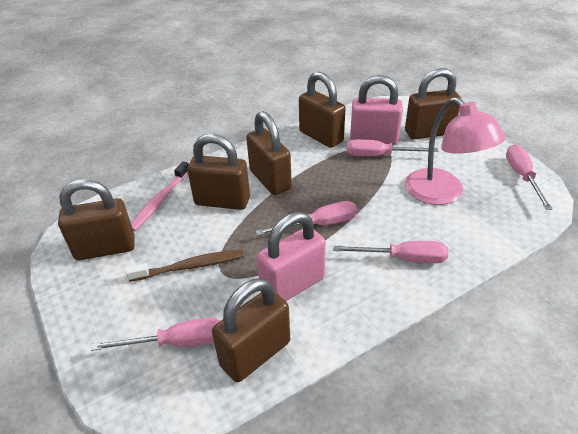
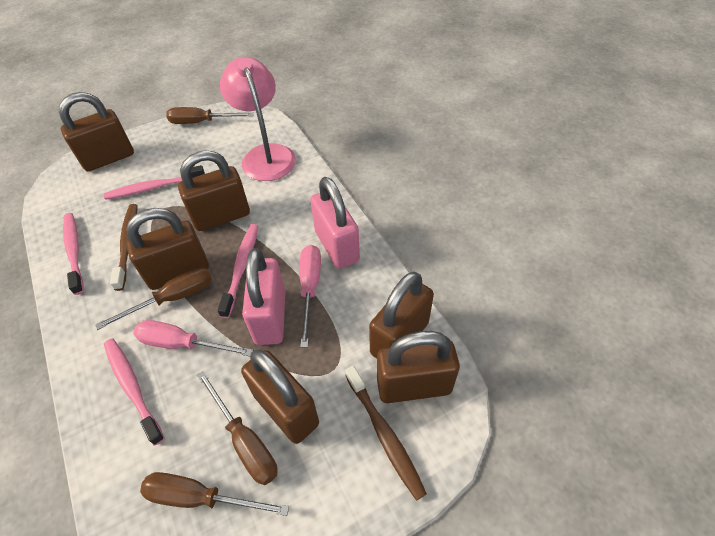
brown screwdriver: none = 0 -> [95,267,212,330] [140,472,289,516] [166,107,254,124] [197,371,278,485] = 4
brown toothbrush: [126,249,244,282] = 1 -> [110,204,137,291] [345,365,427,501] = 2
pink screwdriver: [91,318,220,351] [256,201,357,236] [333,241,448,263] [347,139,438,156] [506,144,552,210] = 5 -> [133,320,253,356] [299,245,321,348] = 2
pink toothbrush: [131,161,189,231] = 1 -> [63,213,83,295] [104,165,205,200] [104,339,165,446] [217,224,258,318] = 4

